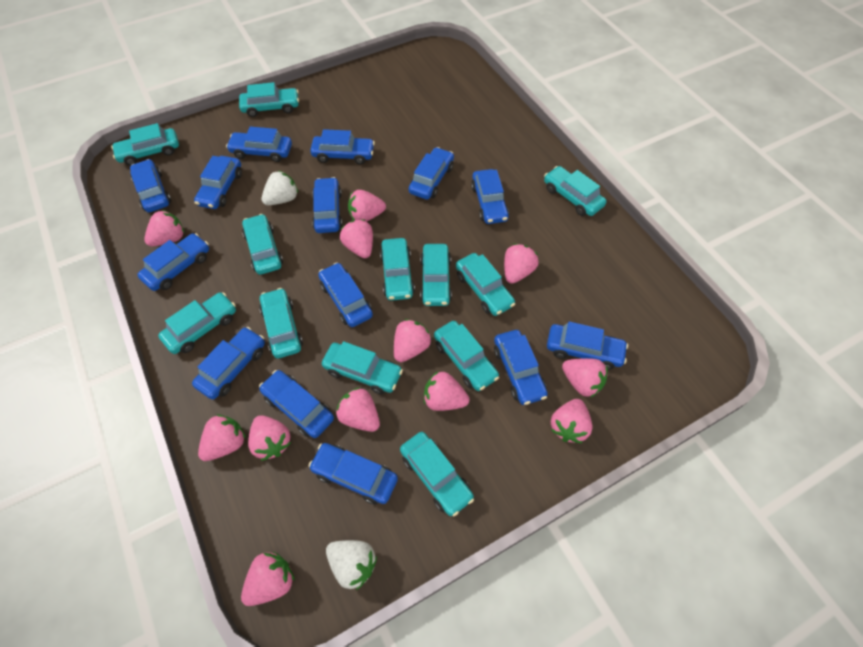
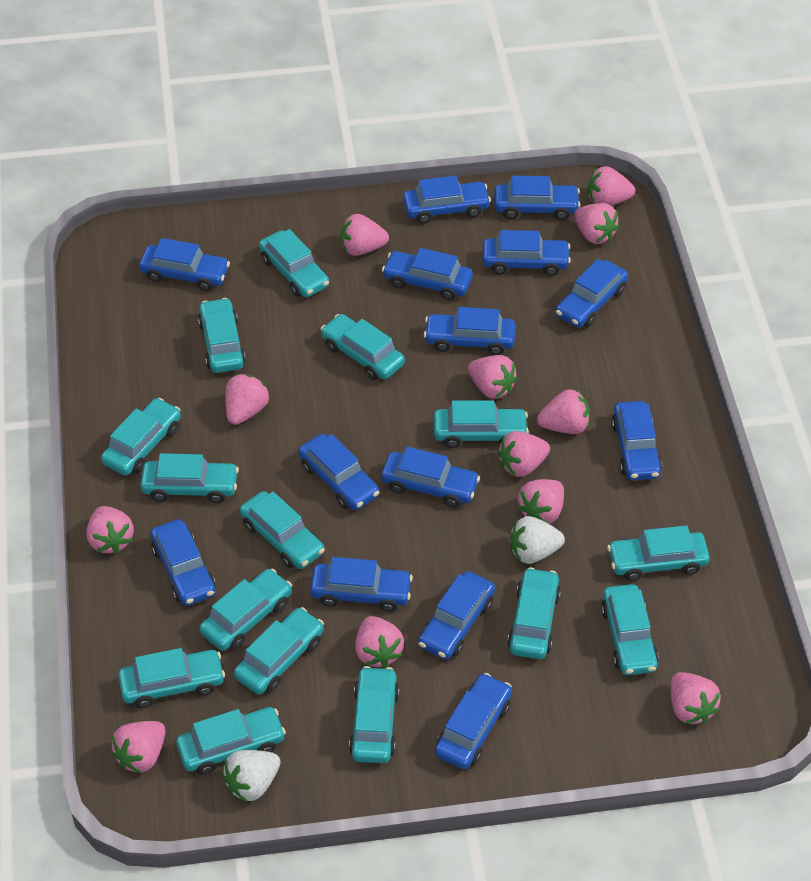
turquoise car: [111,123,179,166] [158,292,236,354] [239,82,299,117] [242,214,283,275] [259,288,303,359] [322,341,403,394] [380,238,415,301] [400,432,474,516] [420,244,452,306] [434,321,499,391] [456,253,515,316] [544,166,606,216] = 12 -> [101,398,181,476] [118,648,225,708] [140,453,239,503] [176,707,286,775] [198,298,246,373] [199,568,292,651] [234,607,324,694] [240,491,325,569] [259,229,329,297] [321,314,405,380] [349,666,400,763] [434,400,529,448] [507,567,561,659] [601,584,659,675] [607,525,710,581] = 15

